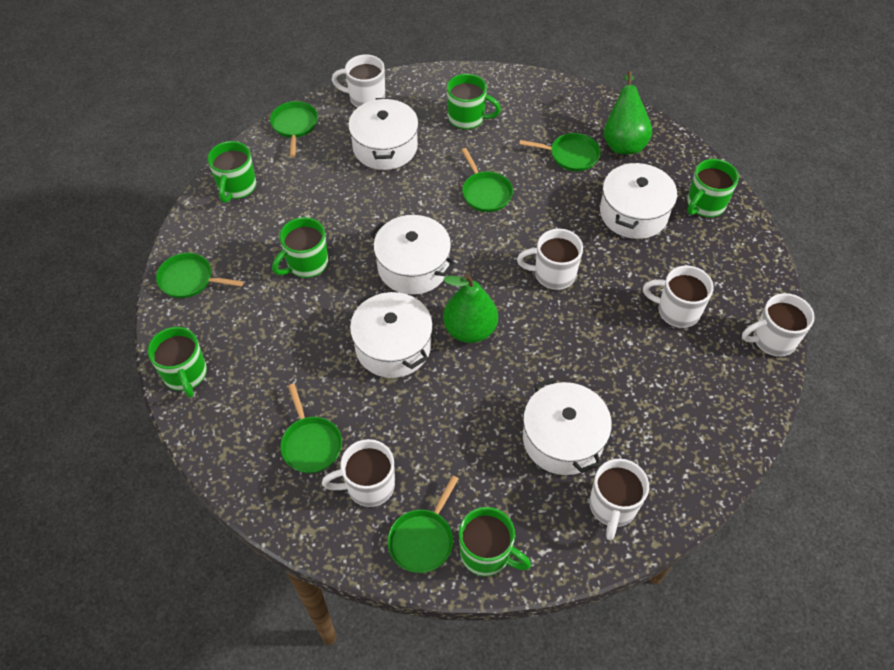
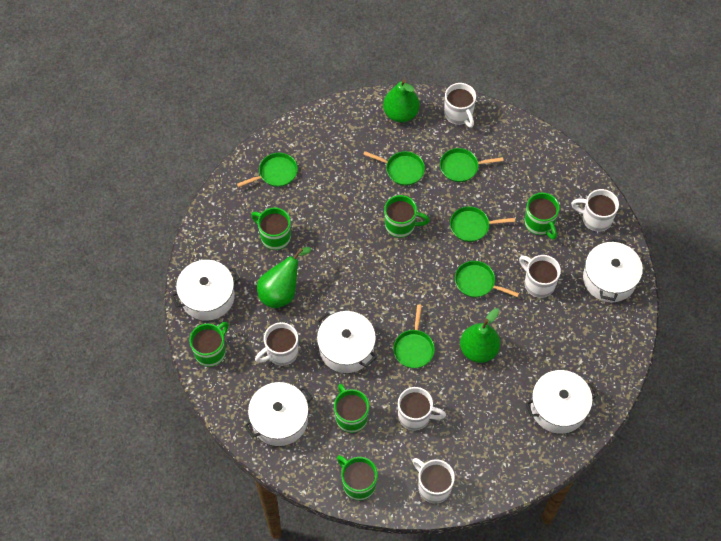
green pear: [443,274,498,343] [604,71,652,154] = 2 -> [257,247,311,308] [383,79,420,123] [460,308,500,363] = 3

